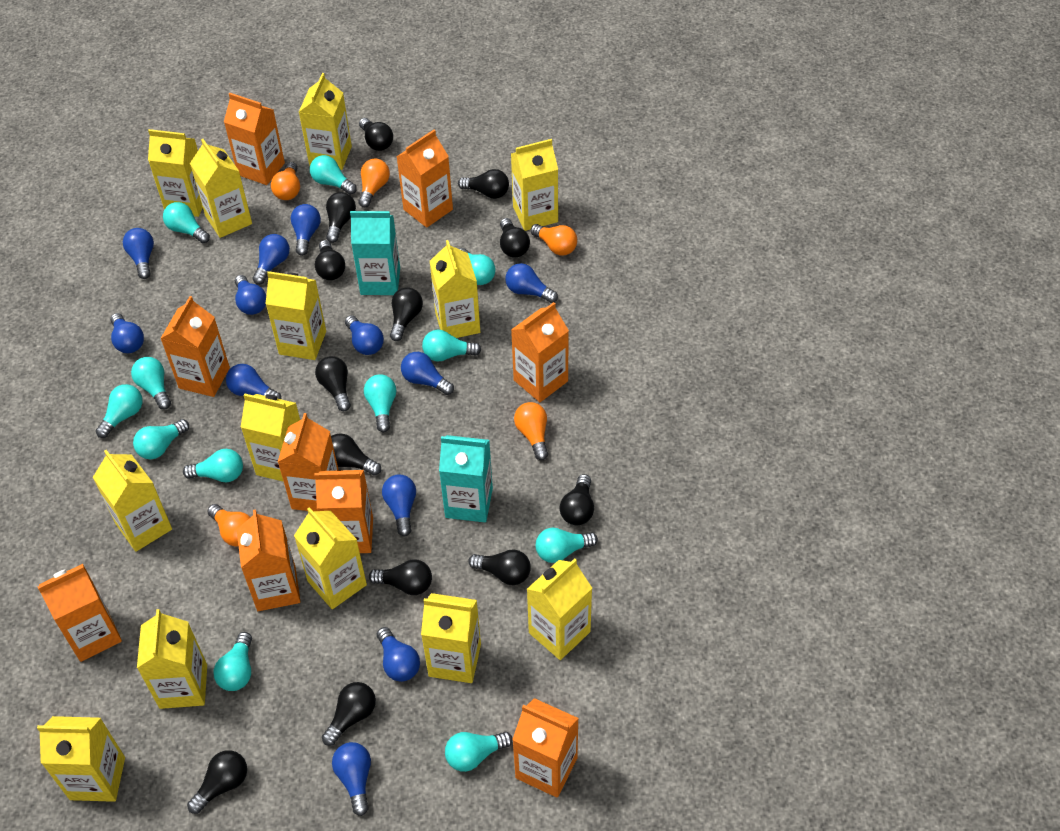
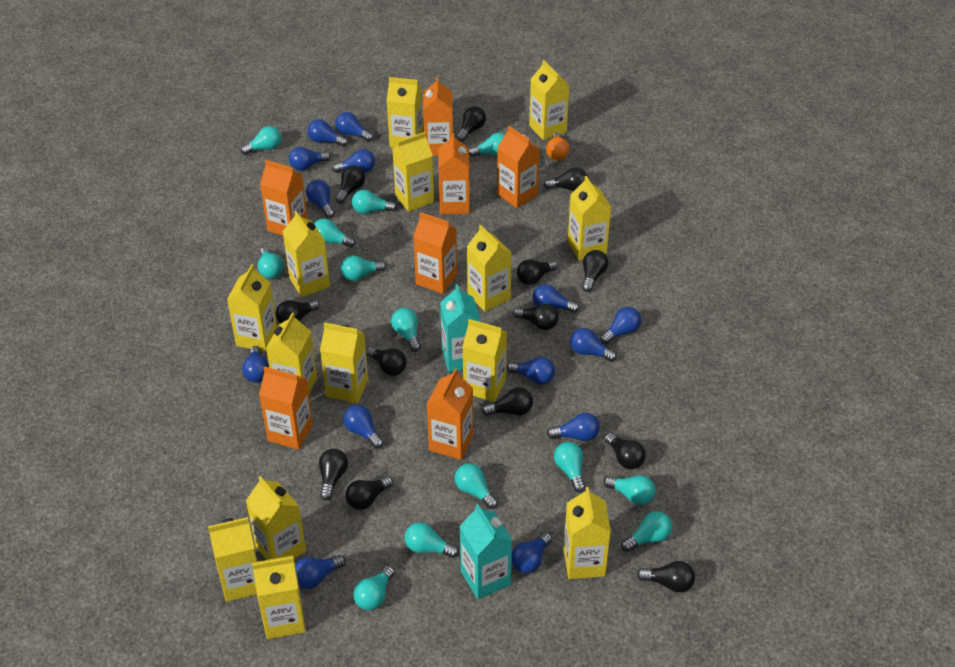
blue light bulb: [110,313,144,353] [123,228,154,279] [226,364,281,399] [235,275,266,315] [252,234,290,285] [291,204,321,256] [332,742,371,816] [345,315,384,355] [377,627,420,682] [382,474,416,536] [401,352,454,395] [505,263,558,303] = 12 -> [242,346,269,382] [289,147,331,171] [295,555,346,589] [306,180,335,218] [307,119,348,147] [332,149,375,173] [335,112,373,142] [343,405,384,449] [507,357,555,384] [512,532,552,573] [532,284,580,313] [547,413,600,441] [570,328,617,362] [600,307,641,344] = 14
orange carton: [38,564,122,662] [160,296,230,397] [224,93,285,185] [237,509,300,611] [278,413,339,511] [314,470,373,553] [396,130,453,228] [511,302,569,402] [512,698,579,798] = 9 -> [259,366,313,450] [260,160,308,236] [413,212,457,294] [423,77,453,156] [427,368,473,460] [438,133,470,214] [497,126,540,208] = 7
orange light bulb: [207,504,250,547] [271,162,300,200] [358,159,390,208] [514,402,548,460] [530,224,577,256] = 5 -> [546,133,569,161] = 1
turquoise light bulb: [96,384,143,438] [131,357,171,410] [133,419,189,459] [163,202,210,244] [183,449,243,482] [213,632,252,691] [310,155,357,195] [364,374,396,432] [422,330,481,362] [445,732,513,772] [460,248,496,285] [536,528,598,563] = 12 -> [241,126,281,155] [258,247,283,279] [314,218,356,248] [340,255,386,281] [352,190,397,214] [353,566,395,610] [391,308,421,352] [405,522,459,558] [455,463,498,509] [469,133,505,157] [554,442,585,492] [604,475,655,505] [621,511,672,552] = 13
yellow carton: [37,716,125,802] [93,450,172,552] [137,609,207,709] [148,129,203,217] [190,139,252,238] [241,393,300,482] [265,271,326,360] [294,507,367,609] [299,73,352,170] [421,593,481,683] [430,240,480,338] [511,139,558,231] [527,559,592,660] = 13 -> [208,517,258,602] [227,264,277,352] [246,476,306,560] [252,555,306,639] [266,313,317,393] [282,211,330,297] [320,322,368,403] [387,77,423,148] [392,132,434,212] [462,319,507,402] [467,225,512,312] [529,60,569,140] [563,487,611,579] [568,176,611,261] = 14

